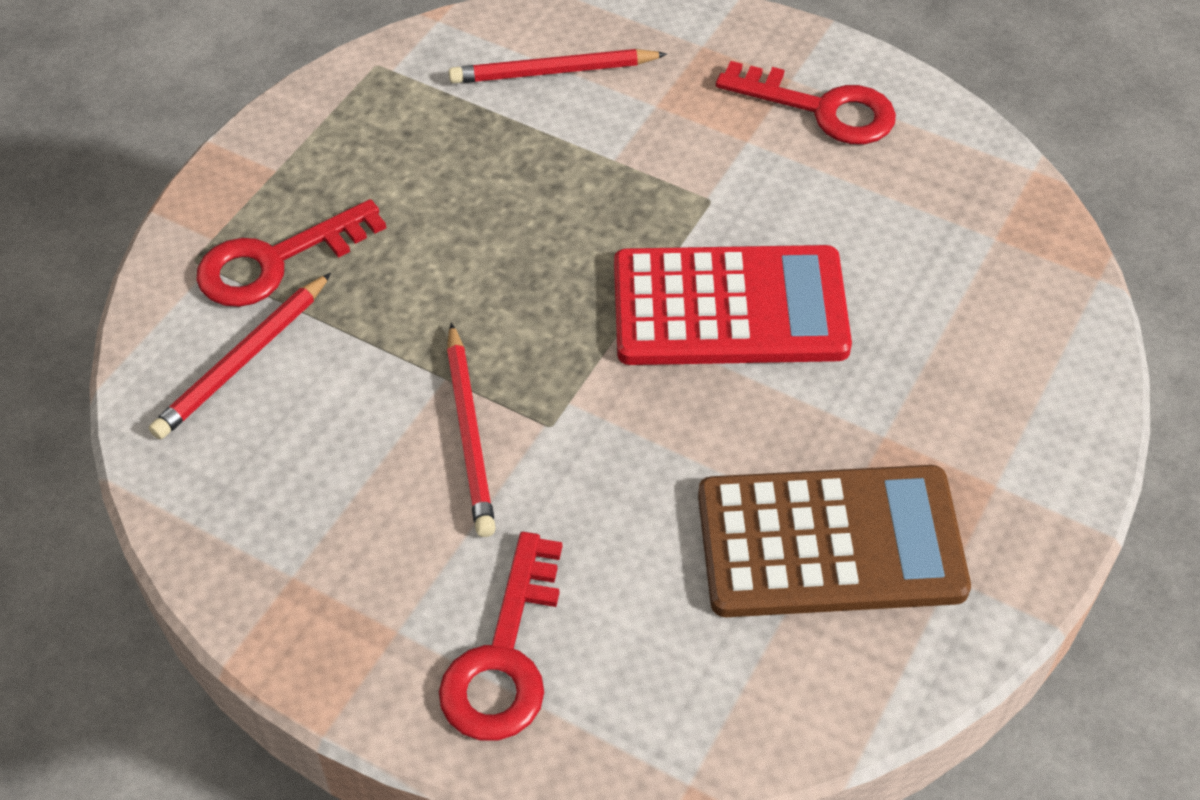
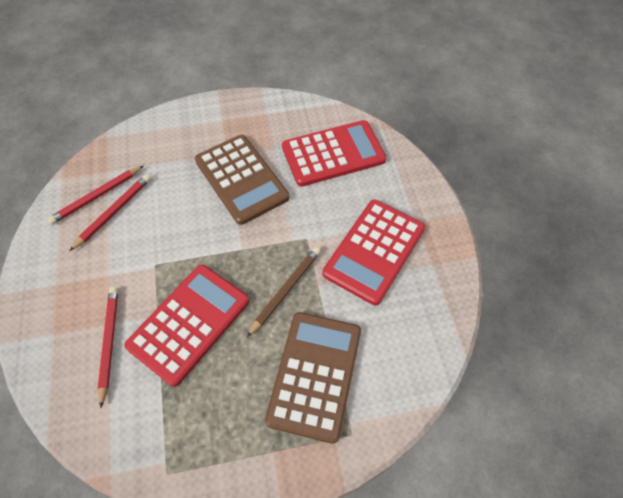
brown calculator: [698,465,971,617] = 1 -> [195,135,289,225] [265,312,361,444] = 2
brown pencil: none = 0 -> [247,247,321,337] = 1
red calculator: [614,245,852,365] = 1 -> [124,265,249,387] [282,120,386,187] [323,200,425,305] = 3
red key: [196,199,386,307] [439,532,562,741] [716,61,896,144] = 3 -> none = 0

